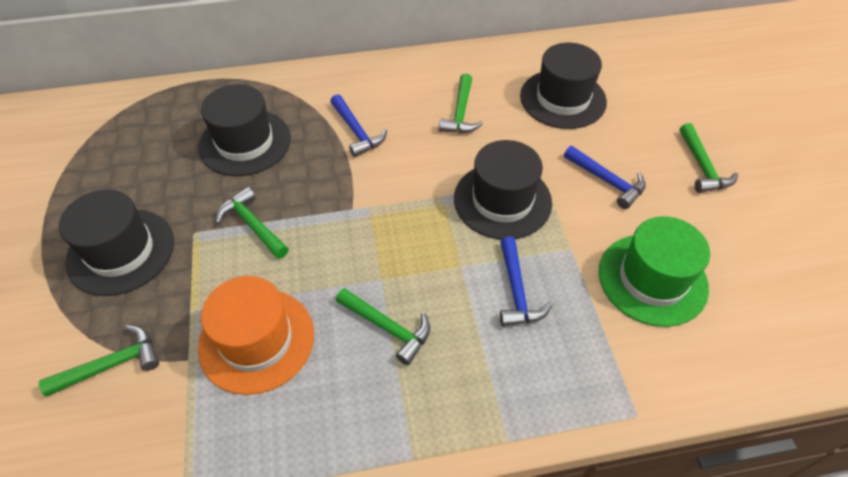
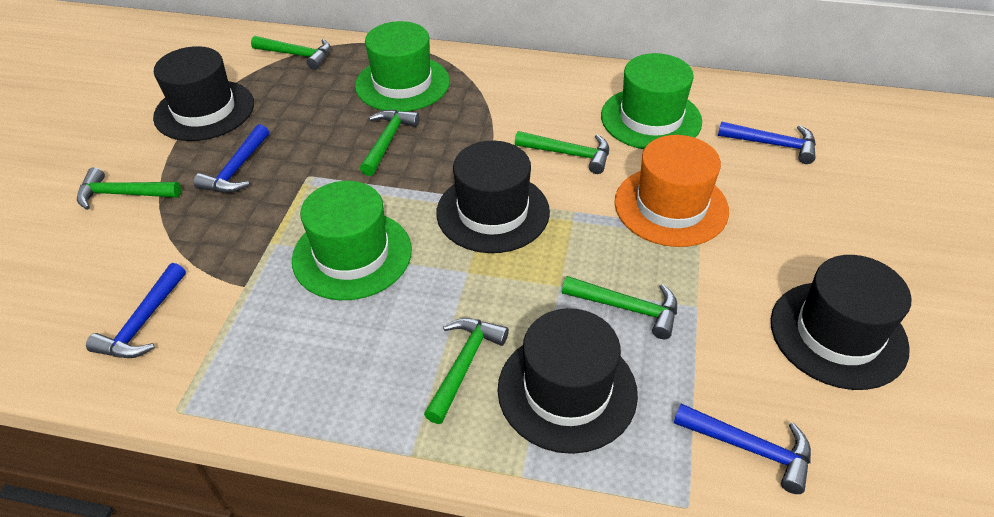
blue hammer: [330,94,387,157] [500,236,552,327] [564,146,646,209] = 3 -> [86,263,186,358] [194,124,269,193] [674,404,811,494] [718,121,816,164] = 4
green hammer: [39,325,159,397] [216,187,289,259] [336,288,430,365] [439,74,483,133] [680,123,738,193] = 5 -> [77,167,181,210] [251,36,331,70] [360,110,420,176] [424,318,509,424] [515,131,609,174] [562,276,677,339] = 6
green hat: [599,216,710,327] = 1 -> [292,181,412,300] [355,21,450,112] [601,53,702,149] = 3

